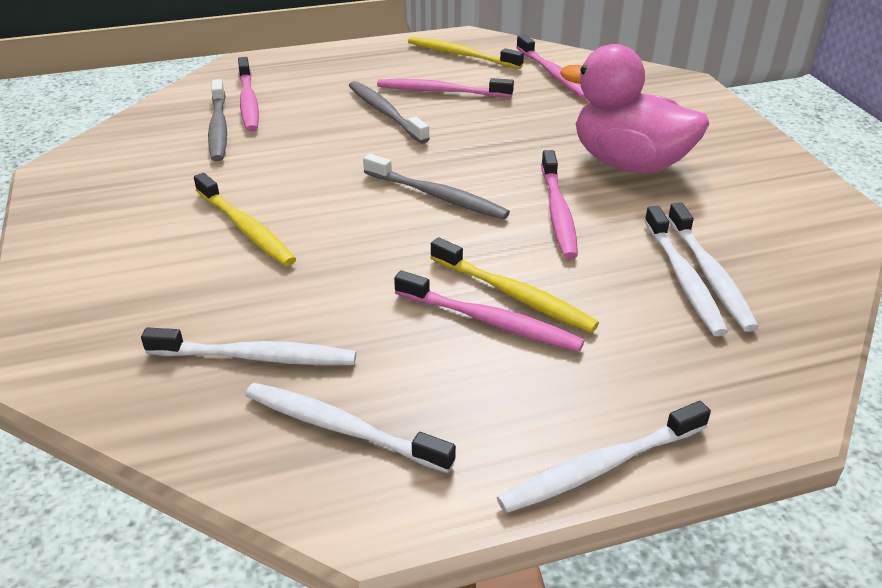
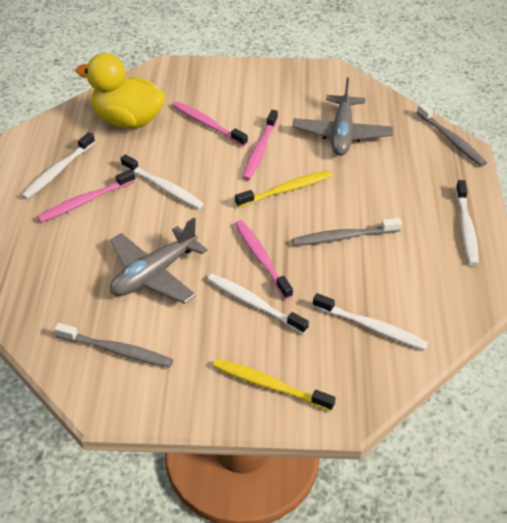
grey plane: none = 0 -> [110,218,208,304] [292,78,393,156] = 2
pink duck: [560,44,709,174] = 1 -> none = 0
pink toothbrush: [238,57,259,132] [377,78,514,98] [394,271,585,352] [516,34,587,99] [541,150,578,259] = 5 -> [37,169,136,222] [172,101,248,146] [235,220,293,299] [242,110,278,180] = 4
yellow duck: none = 0 -> [76,53,166,129] = 1
yellow toothbrush: [194,173,296,266] [408,37,524,69] [430,237,599,333] = 3 -> [213,359,336,411] [235,170,332,208] = 2

